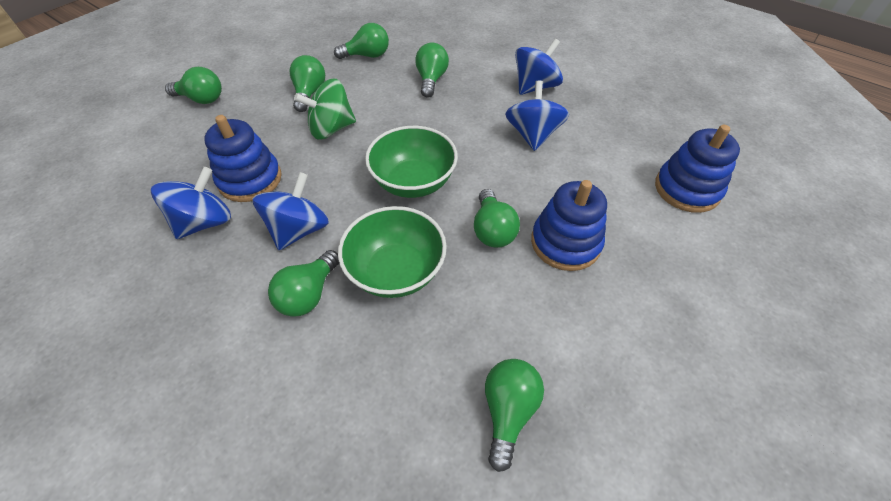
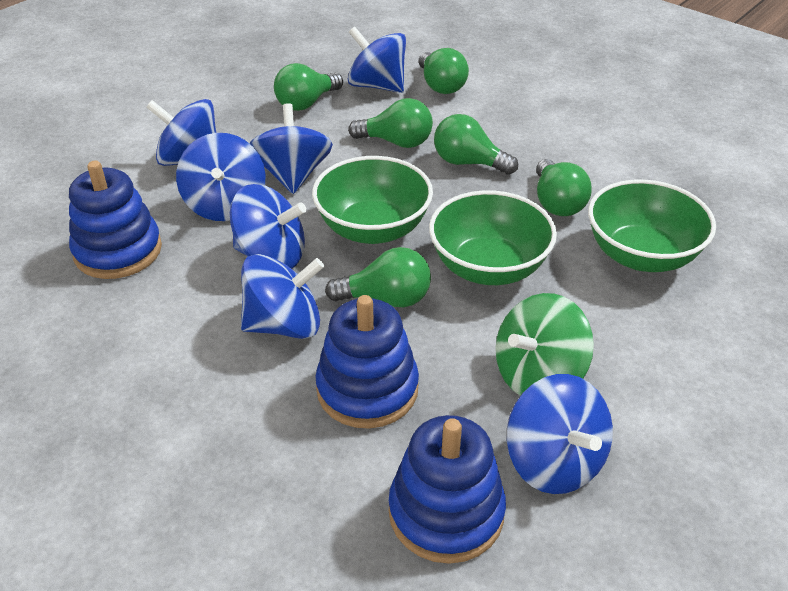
blue spinning top: [151,167,231,239] [252,172,329,250] [505,80,569,151] [515,38,563,95] = 4 -> [146,99,216,166] [176,133,265,221] [230,184,306,269] [241,254,324,339] [249,103,333,194] [348,27,406,93] [507,374,613,494] = 7
green bowl: [338,206,447,298] [365,126,458,198] = 2 -> [312,156,433,244] [429,190,557,285] [588,179,716,272] = 3
green light bulb: [165,67,222,104] [268,250,339,317] [290,55,325,112] [334,23,389,59] [415,43,449,98] [474,189,520,248] [485,359,544,472] = 7 -> [274,63,343,111] [325,247,431,307] [348,98,433,148] [419,48,469,94] [434,114,518,175] [536,159,592,216] = 6

